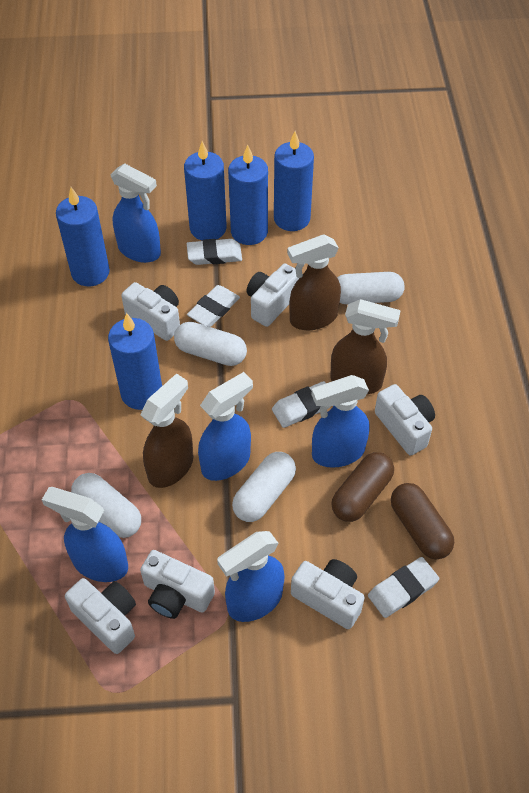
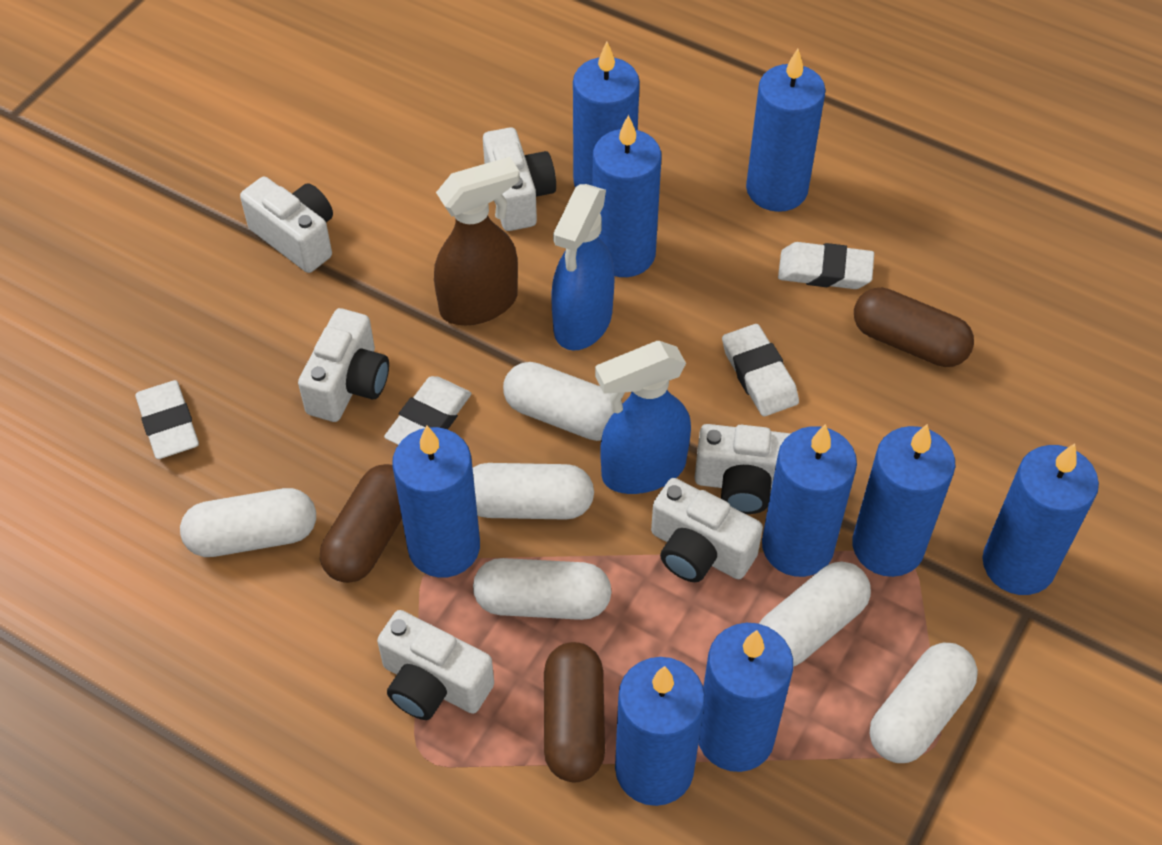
blue candle: [56,187,110,286] [108,313,162,410] [184,141,227,241] [228,145,268,245] [274,131,314,231] = 5 -> [392,425,480,578] [573,41,640,187] [592,115,661,277] [615,657,705,806] [699,623,793,772] [746,49,826,212] [762,424,857,577] [852,424,955,577] [983,443,1099,595] = 9
blue spray bottle: [42,487,128,582] [111,163,161,263] [198,372,253,481] [217,531,285,622] [311,375,370,468] = 5 -> [551,184,614,351] [595,341,691,494] = 2
brown capsule: [331,452,394,522] [391,483,454,559] = 2 -> [320,464,402,583] [544,642,605,782] [854,288,974,367] = 3
brown spray bottle: [140,373,193,488] [287,234,341,330] [330,299,401,394] = 3 -> [434,157,520,325] = 1
white capsule: [71,473,141,538] [174,322,247,366] [232,452,296,522] [337,272,405,304] = 4 -> [180,488,316,557] [473,463,594,520] [473,558,612,620] [503,362,614,441] [759,561,871,666] [870,643,978,763] = 6

